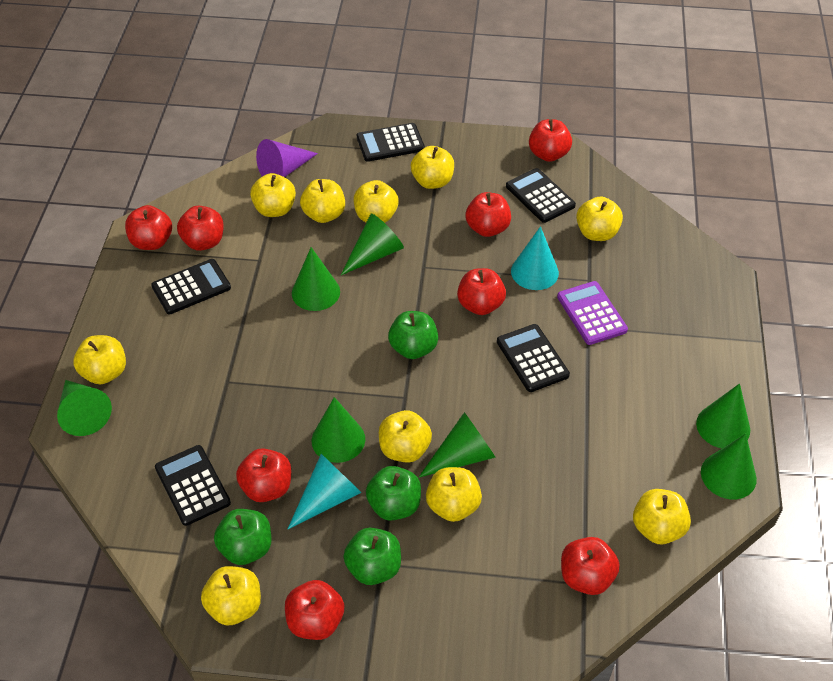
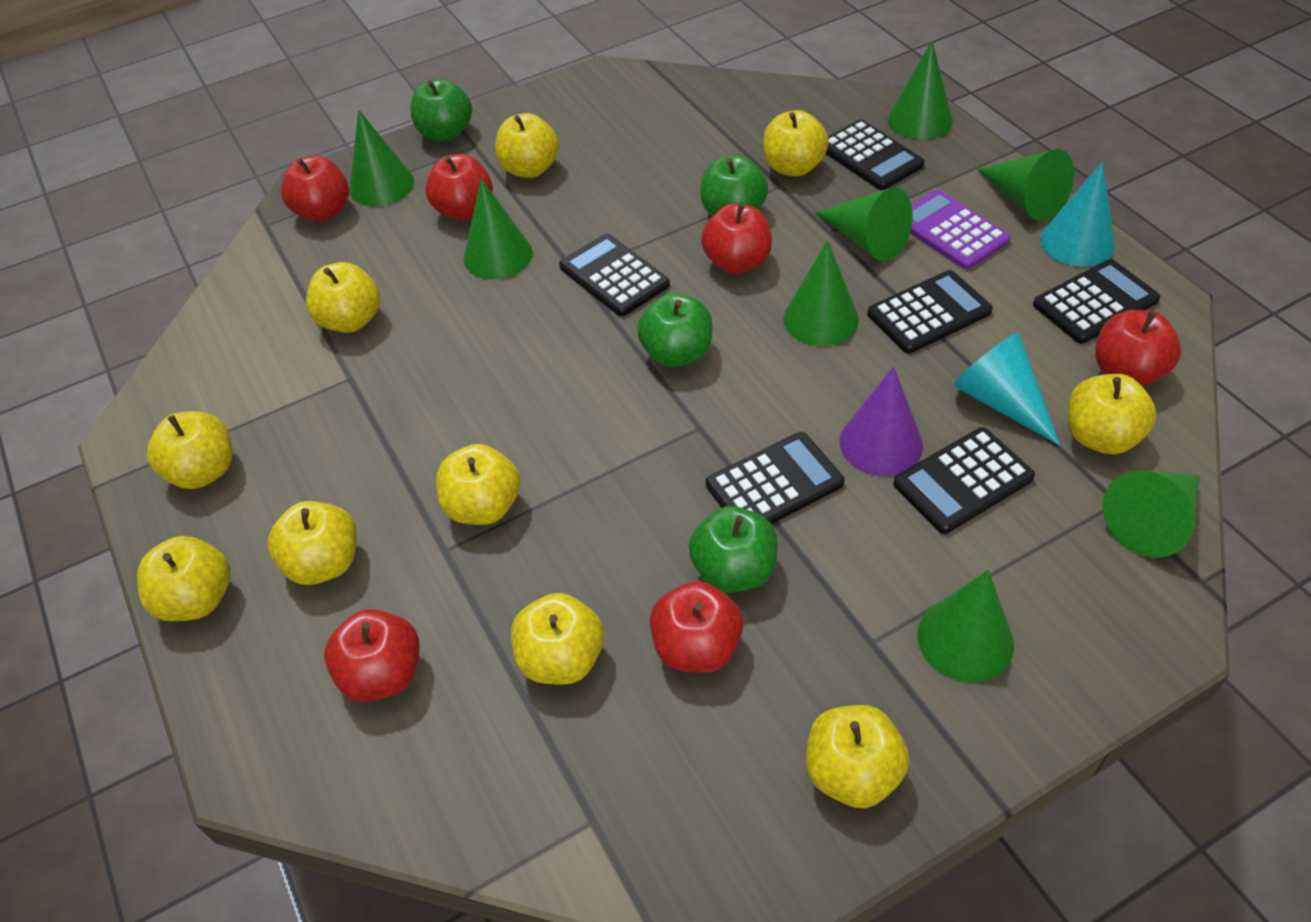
black calculator: [151,259,231,314] [155,445,231,526] [357,123,425,162] [497,324,570,392] [506,168,576,223] = 5 -> [559,234,670,316] [706,432,844,524] [826,120,925,190] [867,270,993,353] [893,427,1035,534] [1033,259,1160,343] = 6
green cone: [57,380,112,436] [292,247,340,311] [312,397,365,463] [341,213,404,275] [419,412,496,477] [696,383,750,448] [701,434,757,499] = 7 -> [350,110,414,206] [463,179,533,279] [783,240,859,346] [815,187,912,261] [888,41,953,139] [918,570,1014,682] [977,149,1074,221] [1103,471,1200,558] = 8
red apple: [125,205,172,250] [177,206,224,251] [236,448,291,502] [285,580,344,640] [457,268,506,315] [466,192,511,237] [529,119,572,162] [561,537,620,595] = 8 -> [281,155,349,221] [324,609,420,702] [425,154,493,220] [650,581,743,673] [701,203,772,274] [1095,310,1181,386] = 6

